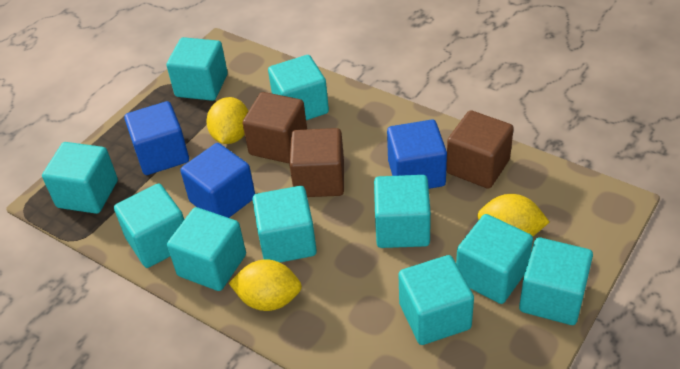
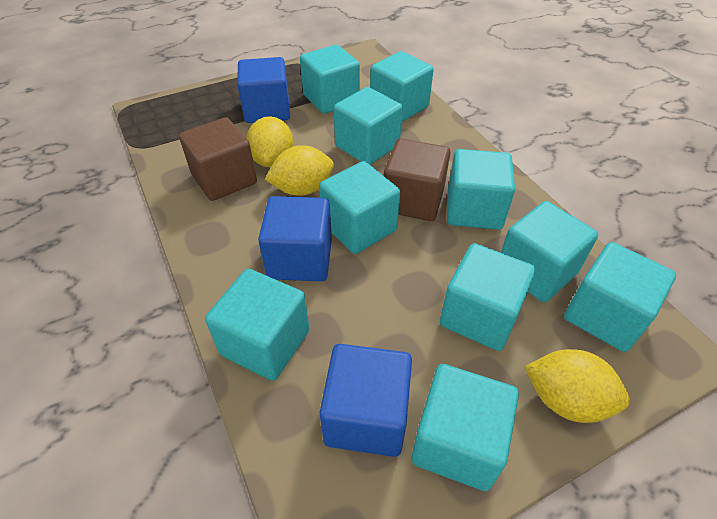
brown cube: [243,92,307,163] [289,128,344,197] [446,110,514,189] = 3 -> [179,117,257,201] [384,139,451,221] = 2

